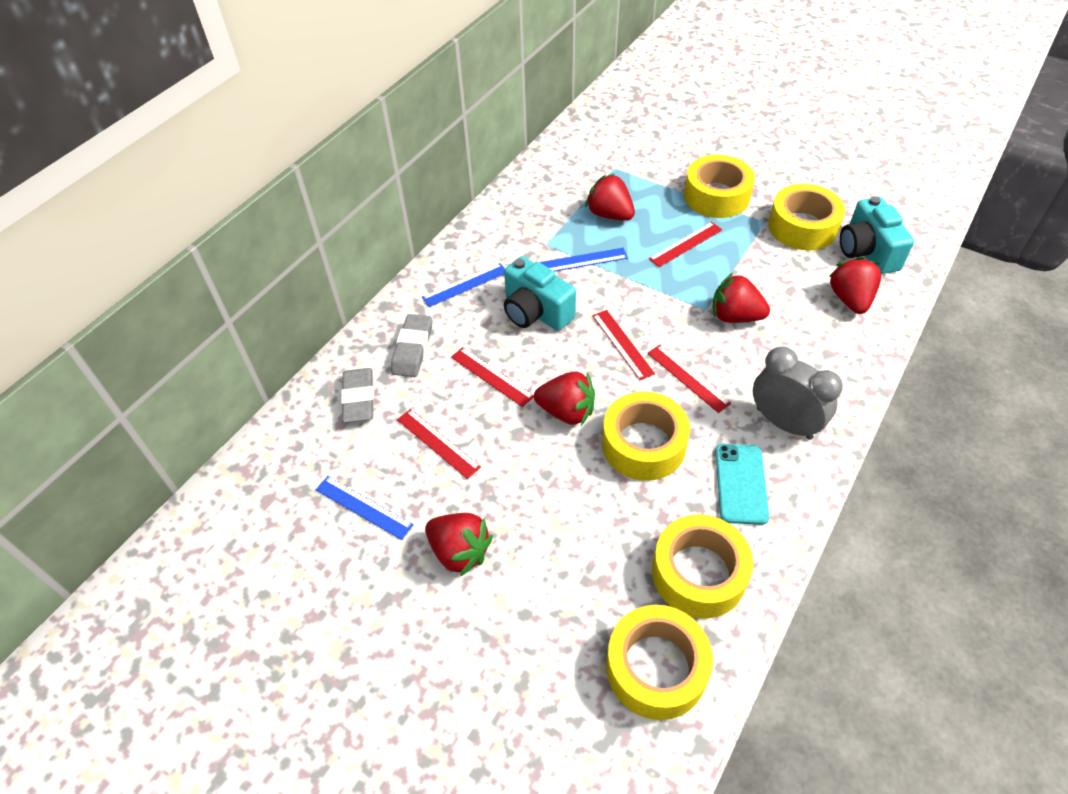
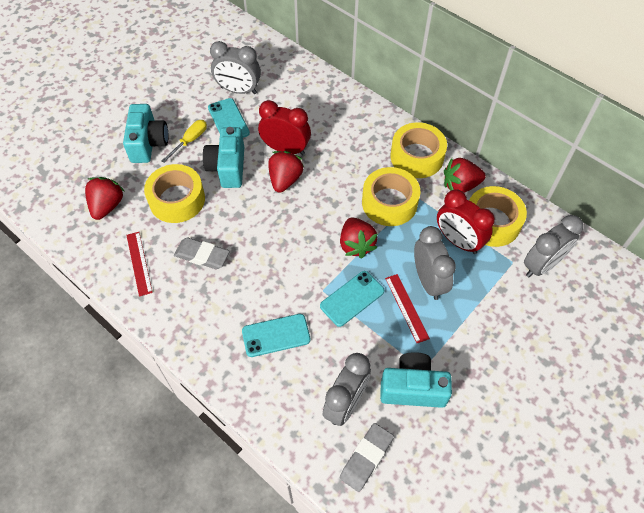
blue ruler: [316,476,414,540] [422,263,505,307] [540,248,628,272] = 3 -> none = 0
grey clock: [753,347,843,440] = 1 -> [210,41,261,94] [322,353,371,426] [414,226,456,300] [524,215,584,277] = 4
red clock: none = 0 -> [258,100,311,155] [437,189,495,254] = 2
red ruler: [397,409,481,479] [451,347,534,407] [592,310,655,380] [648,345,731,413] [649,222,722,267] = 5 -> [126,232,153,297] [385,274,430,343] = 2
red strawberry: [425,513,493,577] [534,372,595,425] [585,174,635,221] [713,273,770,323] [829,257,881,314] = 5 -> [85,177,124,220] [268,151,303,193] [340,217,378,259] [444,158,486,193] = 4
turquoise camera: [504,256,576,331] [840,196,914,274] = 2 -> [123,104,169,163] [203,127,244,188] [380,352,452,408] = 3
turquoise phone: [715,444,769,525] = 1 -> [208,98,250,138] [242,314,311,357] [320,271,384,327] = 3
yellow screwdriver: none = 0 -> [162,120,207,163] = 1
yellow tape: [602,392,690,481] [606,605,713,720] [652,515,753,618] [684,155,755,218] [768,184,845,250] = 5 -> [144,164,205,223] [362,167,420,226] [390,122,447,178] [469,186,527,247] = 4

